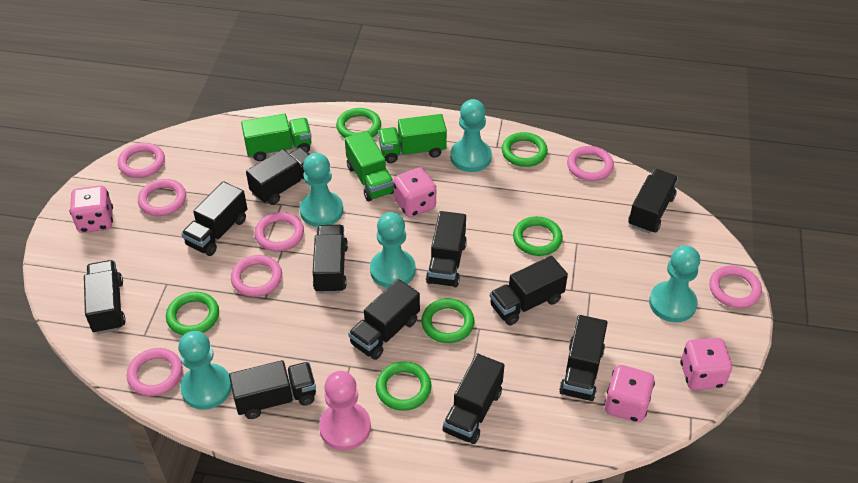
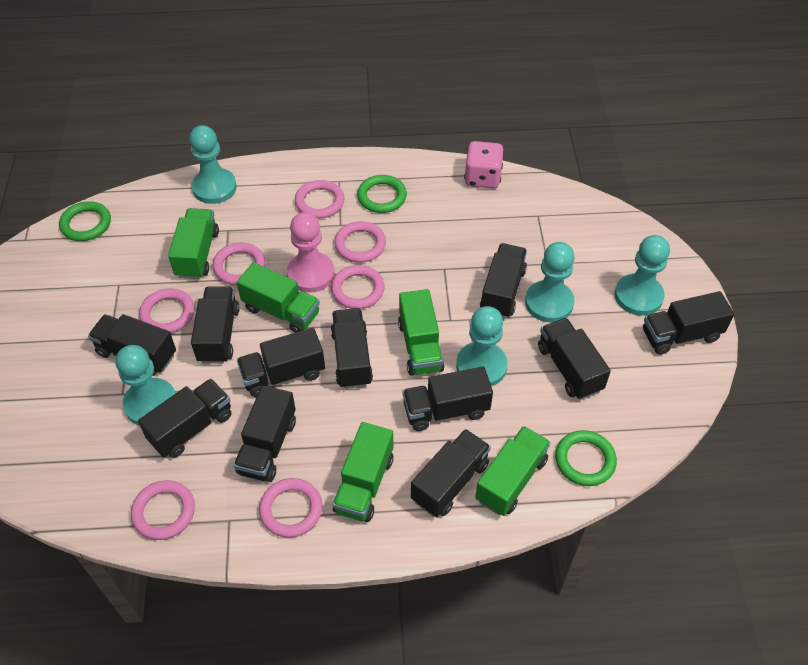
green ring: [166,292,219,335] [336,108,381,138] [376,362,432,411] [421,299,474,343] [502,132,548,167] [513,216,563,256] = 6 -> [59,201,111,241] [357,175,407,213] [555,430,617,486] = 3
green truck: [241,114,312,161] [345,131,394,201] [378,114,447,163] = 3 -> [168,208,219,279] [237,262,320,333] [333,422,393,522] [398,289,444,376] [475,426,551,516] = 5
pink dice: [70,185,113,233] [393,167,436,217] [604,365,655,422] [680,338,732,390] = 4 -> [464,141,504,189] = 1

